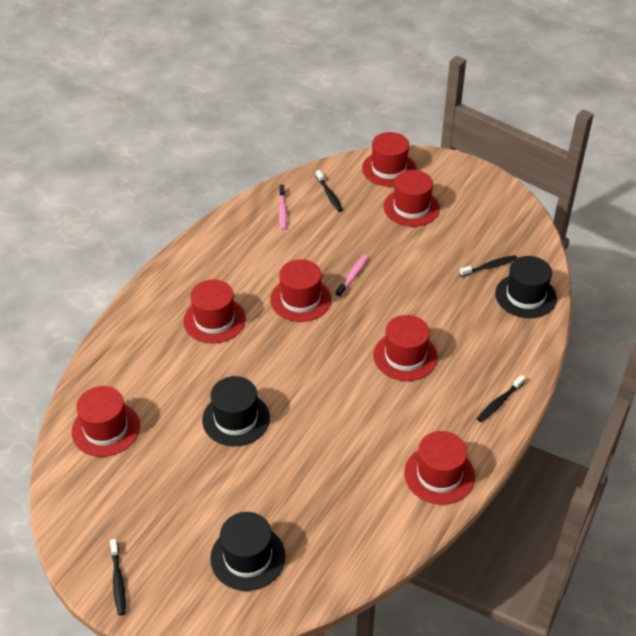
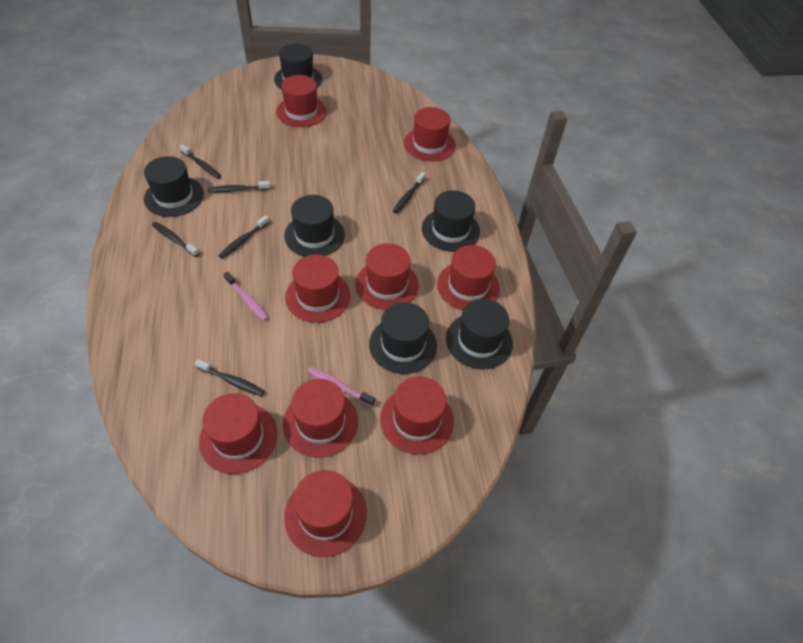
black hat: [202,376,270,446] [210,512,285,591] [495,256,557,318] = 3 -> [144,156,204,217] [274,44,322,89] [284,195,345,257] [369,302,437,374] [422,190,480,252] [446,299,513,369] = 6
black toothbrush: [110,539,126,615] [316,170,343,212] [459,255,517,277] [477,375,526,422] = 4 -> [152,222,199,257] [179,144,221,179] [195,359,265,396] [208,181,270,192] [218,215,269,259] [393,172,425,213] = 6
red hat: [71,386,140,457] [183,280,246,343] [270,259,331,322] [362,132,416,187] [373,315,438,381] [384,170,440,227] [404,431,475,505] = 7 -> [199,393,277,474] [276,75,327,127] [283,379,358,458] [284,470,367,557] [285,255,350,323] [355,243,419,310] [380,376,454,454] [404,107,456,161] [437,245,500,310] = 9

